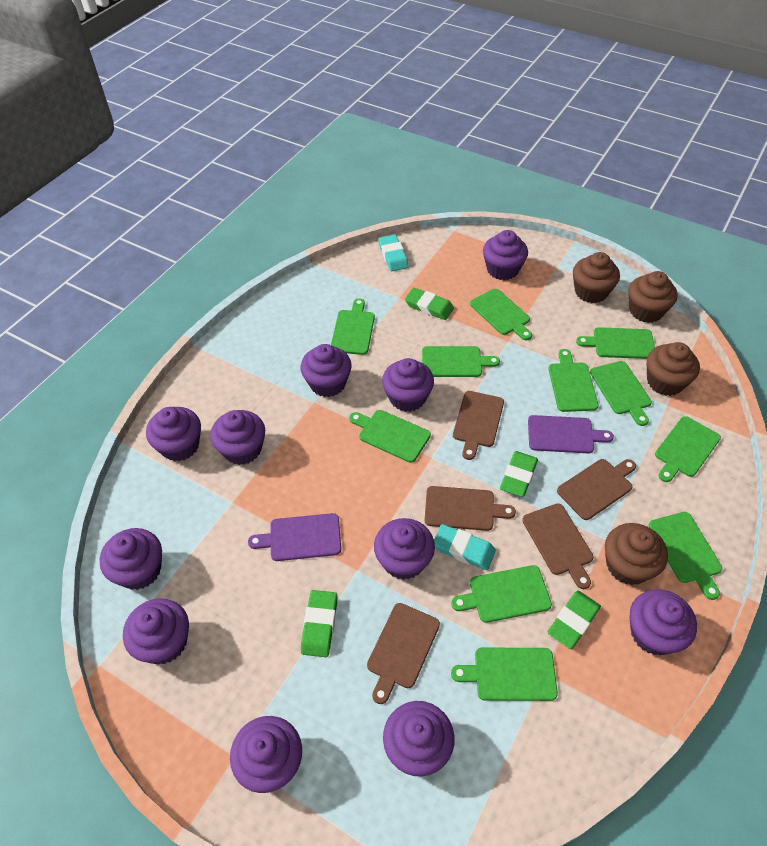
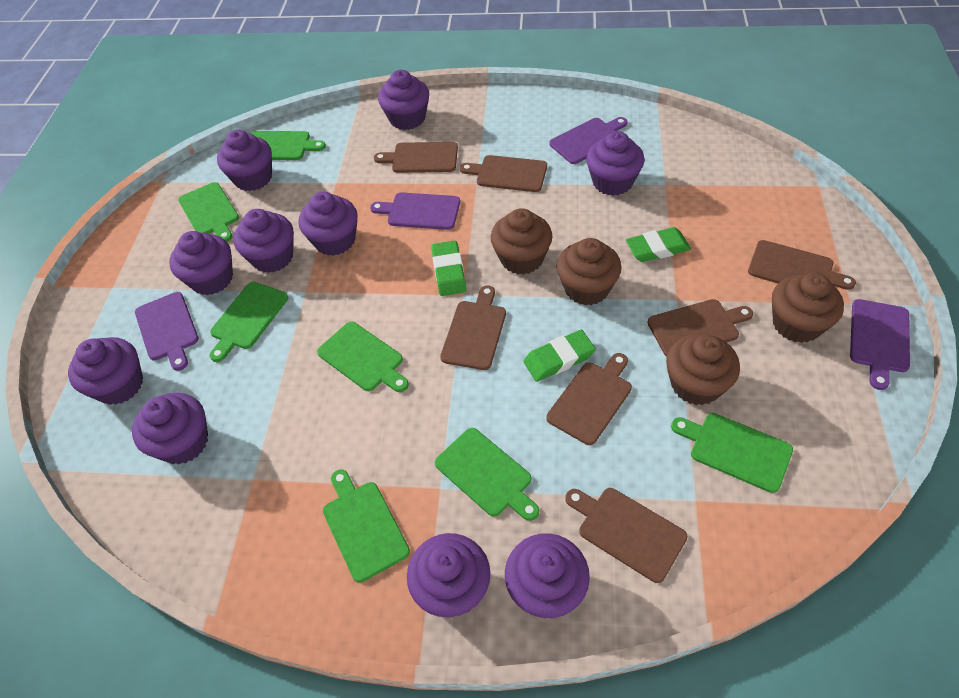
brown cutting board: [367,603,440,704] [424,486,516,531] [453,391,504,460] [522,503,594,589] [557,459,636,520] = 5 -> [374,142,458,173] [440,286,506,370] [460,155,547,192] [546,353,632,445] [565,488,687,583] [647,299,753,357] [748,240,856,290] = 7
green cutting board: [331,298,375,355] [349,410,431,463] [422,346,500,377] [451,565,552,623] [451,648,558,701] [470,289,532,340] [548,349,599,412] [576,327,655,359] [590,361,652,426] [648,512,722,600] [655,416,721,482] = 11 -> [178,182,239,242] [210,282,288,362] [251,131,326,160] [317,322,409,392] [323,470,410,583] [435,428,539,521] [671,413,793,493] = 7
green eraser: [301,590,338,657] [405,288,454,320] [500,451,538,497] [548,591,601,649] = 4 -> [431,240,466,296] [523,330,596,382] [626,227,691,262] = 3
purple cupcake: [99,528,162,590] [123,598,189,664] [146,407,201,461] [210,410,265,465] [230,716,302,793] [300,344,352,397] [374,518,435,580] [382,358,434,412] [383,701,455,777] [483,230,528,280] [629,589,697,655] = 11 -> [68,337,143,405] [132,393,208,465] [169,231,233,295] [217,130,272,191] [233,209,294,273] [299,192,358,256] [378,70,429,130] [407,533,490,618] [505,533,590,618] [586,131,645,196] = 10
purple cutting board: [248,513,341,561] [528,415,614,453] = 2 -> [135,292,199,371] [370,192,460,230] [550,117,628,164] [850,299,910,390] = 4
turquoise eraser: [378,234,408,271] [434,524,496,570] = 2 -> none = 0

